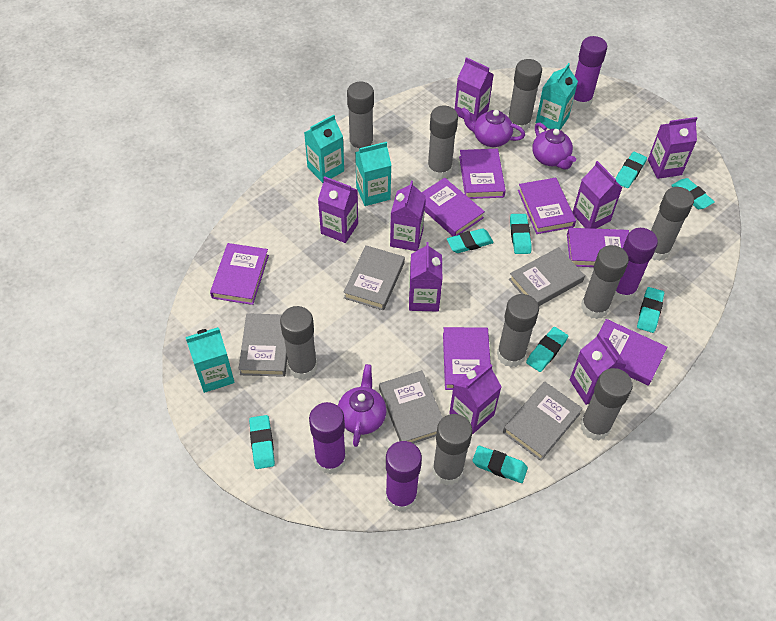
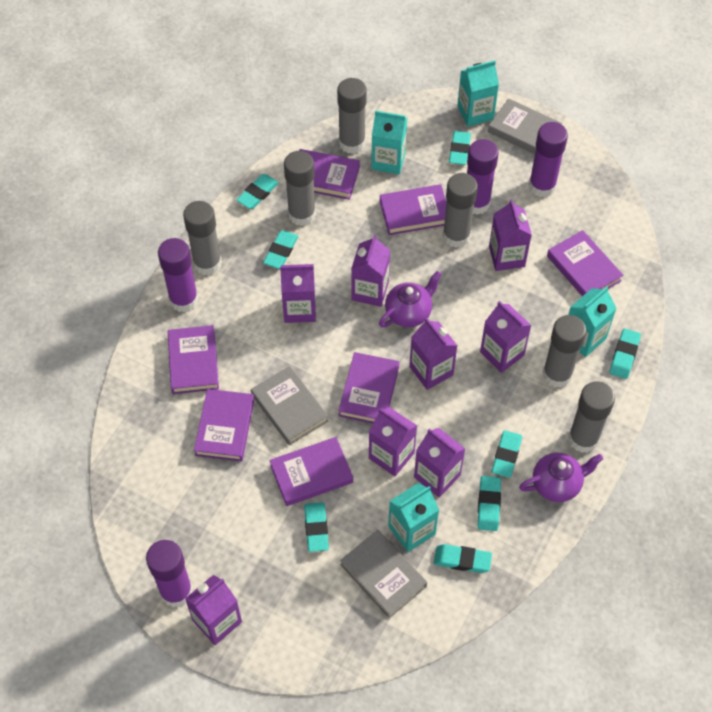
grey book: [238,313,287,377] [343,245,405,310] [379,370,443,444] [503,382,583,461] [509,247,585,306] = 5 -> [251,366,328,445] [340,530,427,618] [488,98,562,154] = 3
grey glue stick: [280,306,317,380] [347,82,374,153] [427,106,458,180] [432,414,472,485] [497,294,539,367] [508,59,542,132] [580,368,633,440] [581,245,629,319] [651,187,694,261] = 9 -> [183,201,222,275] [284,151,316,226] [337,78,367,154] [443,173,478,248] [543,315,586,388] [568,381,615,453] = 6
purple teapot: [338,364,386,447] [461,108,525,147] [532,123,576,169] = 3 -> [379,271,442,327] [519,453,603,502] = 2

